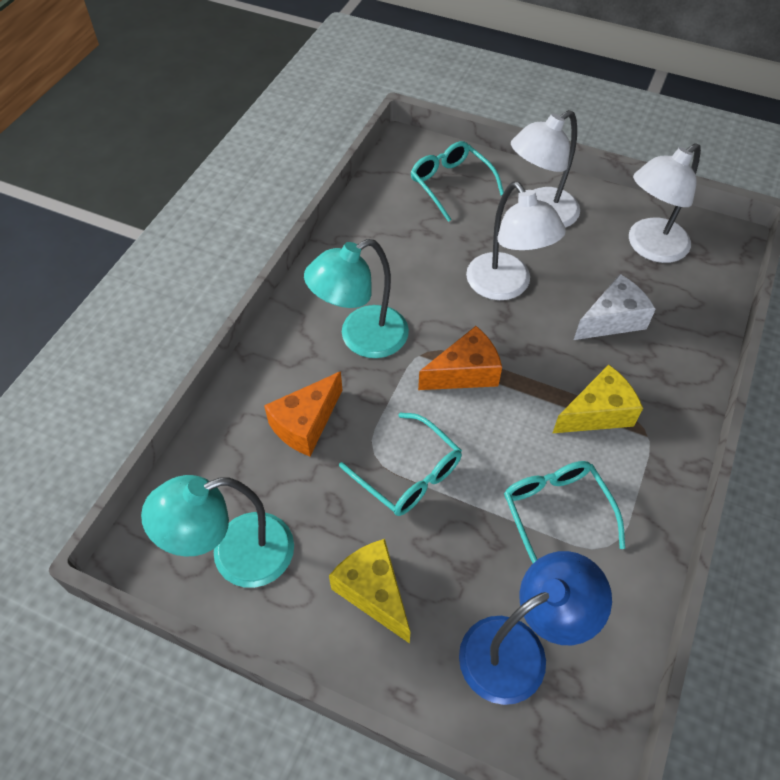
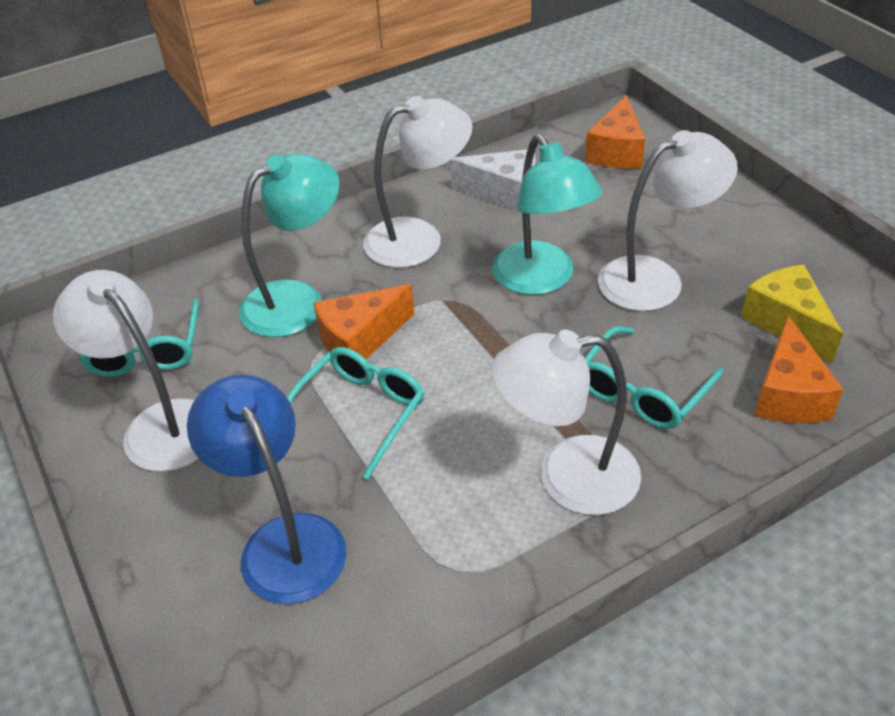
orange cheese: [264,371,342,456] [418,326,502,390] = 2 -> [314,284,414,359] [585,95,645,169] [754,315,844,423] = 3
white lamp: [466,182,566,300] [511,110,580,228] [629,143,701,263] = 3 -> [53,270,199,472] [363,96,472,268] [492,330,641,515] [598,130,738,311] = 4
yellow cheese: [329,539,410,644] [553,365,643,433] = 2 -> [741,265,843,364] = 1

